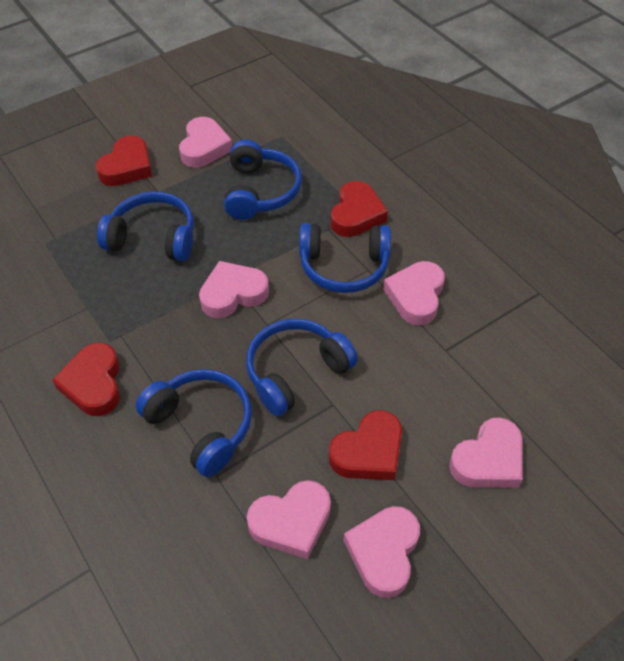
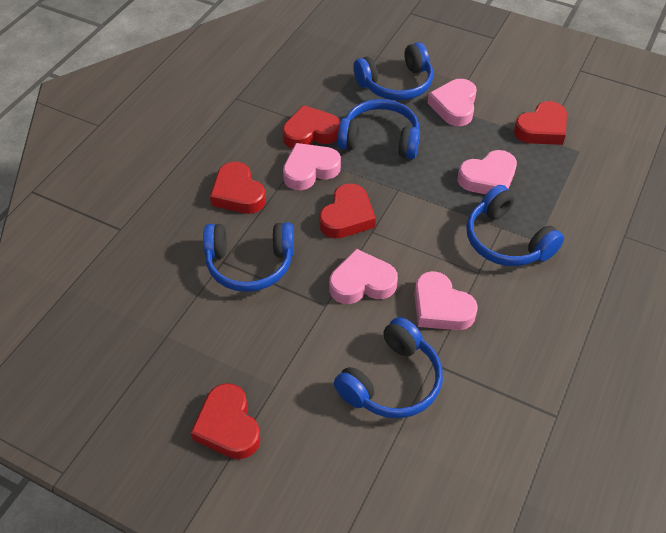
pink heart: [179,117,232,168] [199,261,269,318] [247,480,331,559] [344,506,420,598] [383,261,445,325] [449,417,523,488] = 6 -> [283,143,341,190] [329,249,398,304] [414,271,478,330] [428,79,477,126] [458,150,517,194] = 5
red heart: [52,343,120,416] [96,135,152,186] [329,410,402,480] [331,181,388,237] = 4 -> [190,383,261,459] [210,162,266,214] [283,105,340,149] [319,183,376,238] [514,101,567,145] = 5

